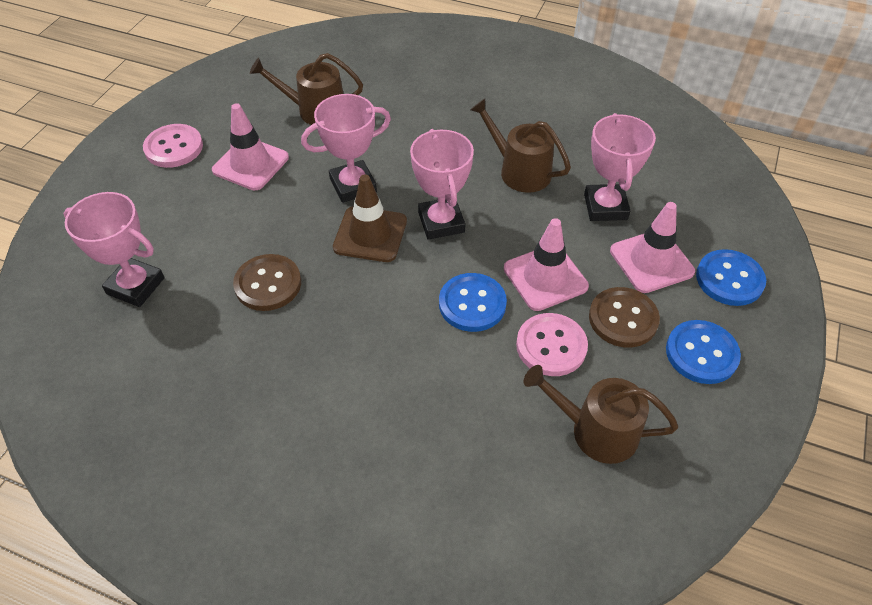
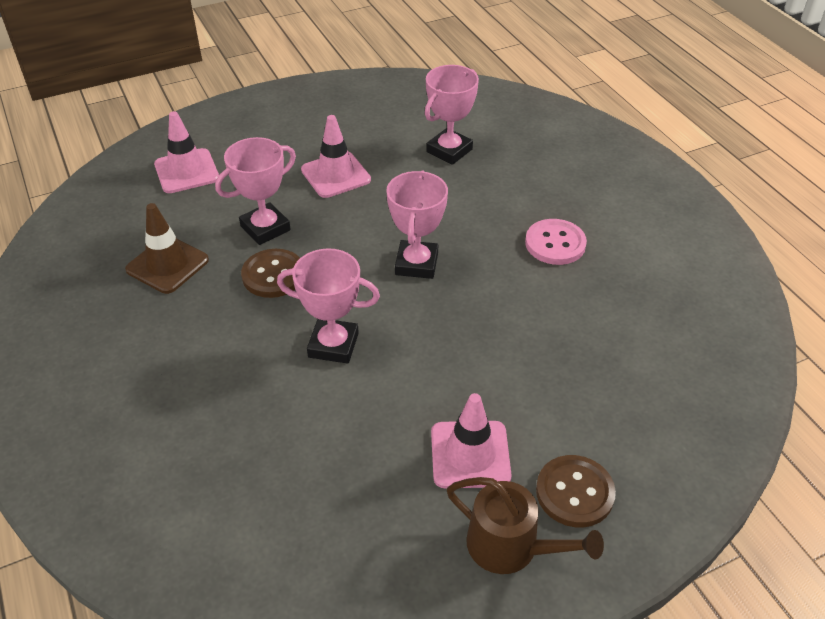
blue button: [439,273,507,332] [666,320,741,384] [696,249,766,306] = 3 -> none = 0
brown watering can: [250,53,363,125] [470,98,571,193] [523,365,678,464] = 3 -> [447,477,604,574] = 1
pink button: [143,124,203,168] [516,313,588,376] = 2 -> [525,219,587,265] = 1

